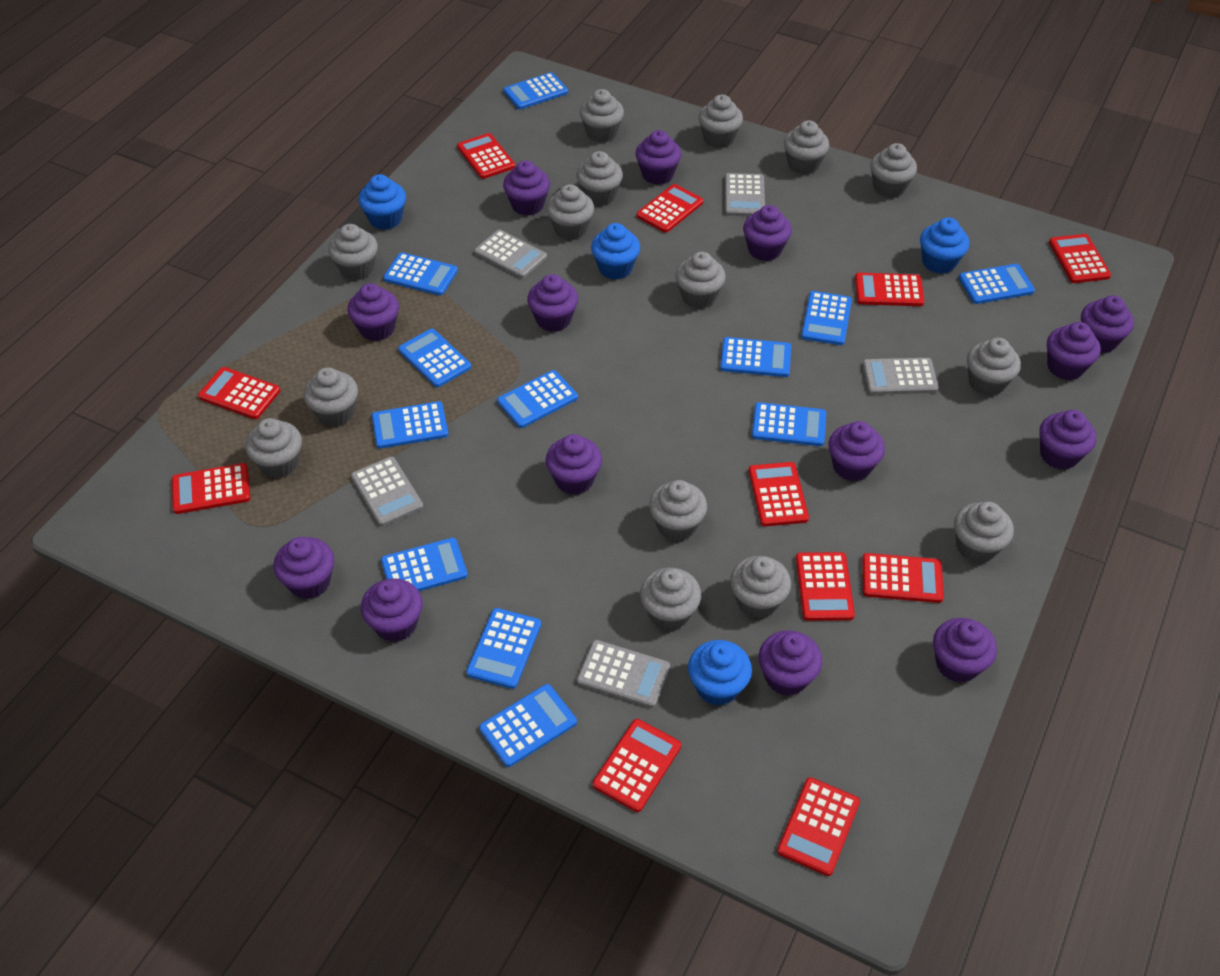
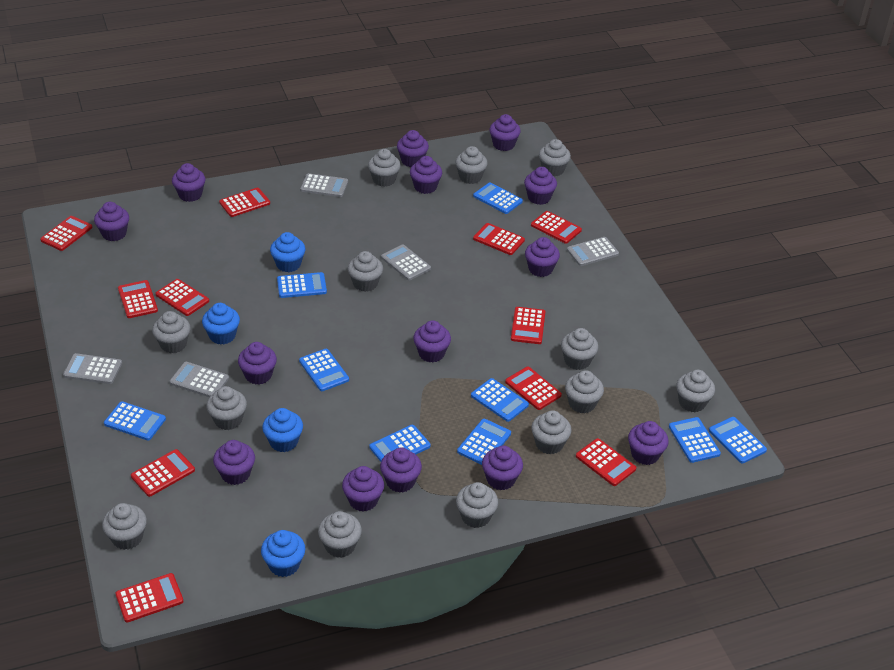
blue calculator: [372,401,448,449] [381,538,468,591] [383,252,458,296] [398,329,471,387] [466,608,541,689] [479,684,577,767] [497,370,578,428] [503,72,568,109] [720,337,791,377] [752,402,826,446] [801,291,852,345] [959,264,1035,304] = 12 -> [104,401,166,440] [277,272,327,298] [299,349,349,391] [369,425,431,462] [457,419,511,465] [471,378,529,422] [473,182,523,214] [669,417,721,463] [709,417,767,463] = 9
grey cupcake: [245,418,302,478] [303,367,358,427] [328,224,378,280] [546,184,594,240] [576,151,623,206] [580,89,624,143] [640,568,701,631] [649,480,707,541] [675,252,726,309] [698,95,743,148] [730,556,791,619] [784,120,829,175] [870,143,917,198] [954,502,1014,563] [967,337,1021,396] = 15 -> [102,503,147,550] [152,311,190,353] [207,386,247,430] [318,511,362,558] [348,251,383,292] [368,149,401,187] [455,146,488,184] [456,482,498,528] [531,410,572,454] [539,139,571,176] [561,328,599,370] [565,370,604,413] [676,370,715,412] = 13

